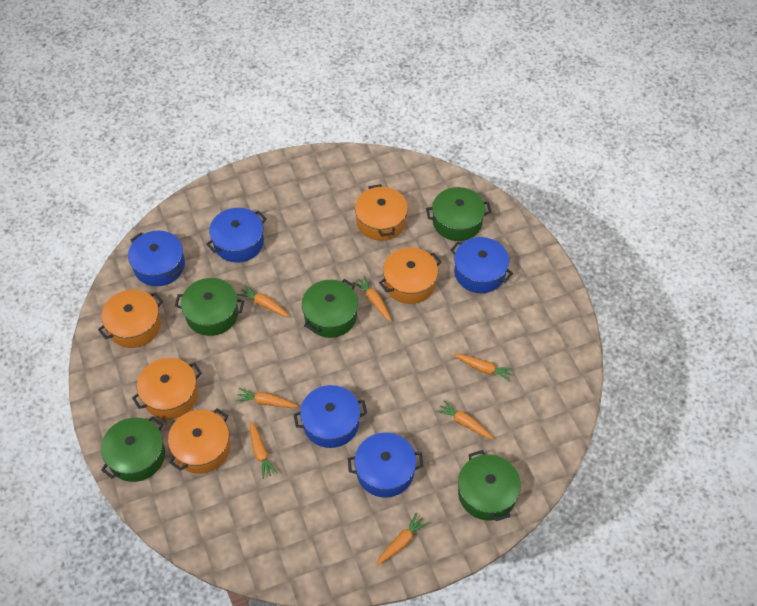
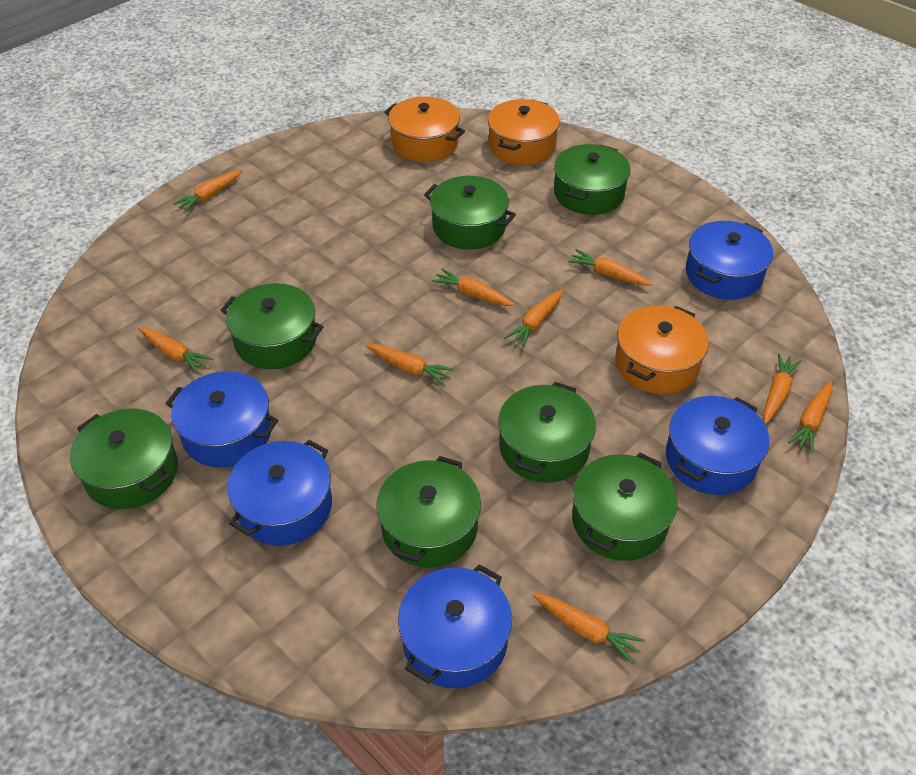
green pot: [101,416,165,482] [175,278,244,336] [302,279,358,338] [426,187,491,241] [458,450,521,521] = 5 -> [70,409,178,509] [220,283,324,369] [376,456,481,568] [424,176,516,250] [498,382,596,483] [554,144,631,215] [572,452,678,561] = 7
orange carrot: [235,388,298,408] [237,285,290,317] [250,421,278,479] [353,276,391,321] [376,513,429,566] [436,400,494,439] [454,354,514,381] = 7 -> [138,327,213,374] [173,170,242,213] [365,344,454,385] [431,268,515,306] [504,289,563,347] [533,594,645,663] [568,249,652,286] [763,353,802,424] [788,381,833,453] = 9
orange pot: [98,289,163,348] [132,358,202,419] [168,408,230,474] [355,184,408,241] [379,247,441,304] = 5 -> [384,96,465,162] [488,99,560,165] [615,306,709,394] = 3

